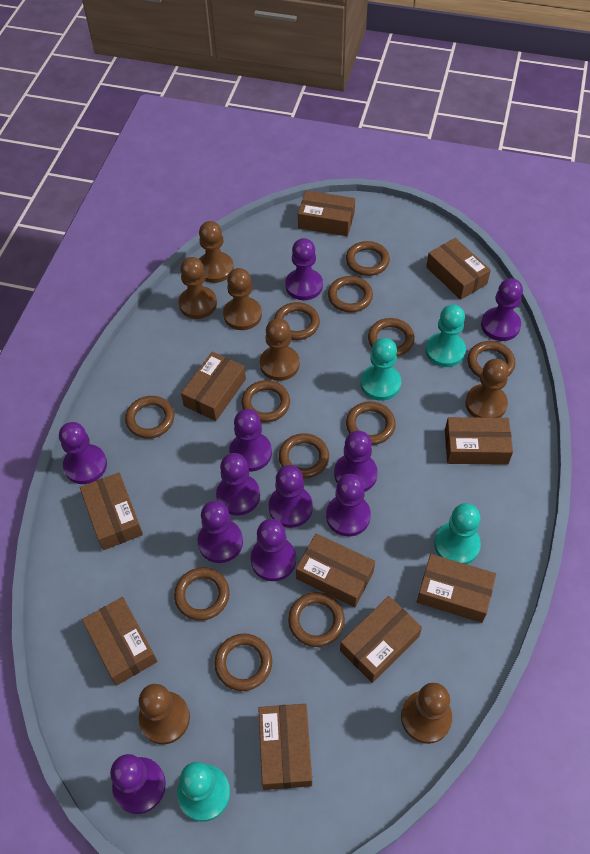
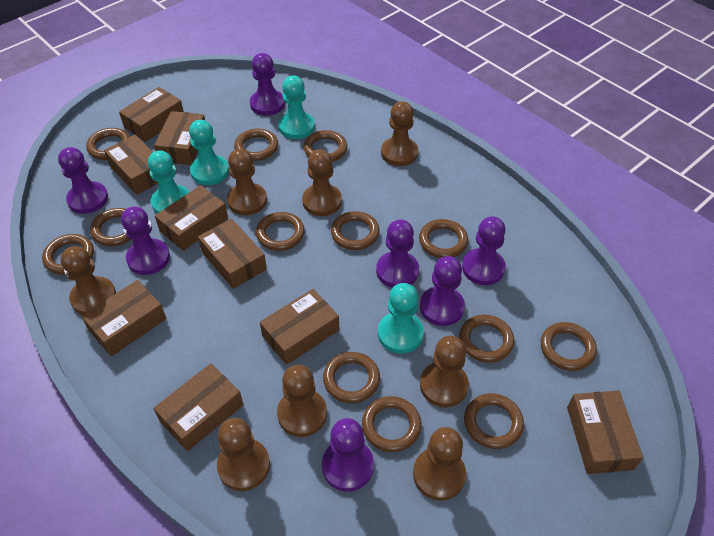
brown box: [80,472,143,550] [82,597,157,685] [181,352,246,421] [258,704,312,790] [296,533,375,607] [298,190,355,236] [340,596,422,683] [417,554,496,623] [426,238,491,300] [445,417,513,465] = 10 -> [81,280,166,356] [104,135,158,195] [119,87,184,142] [153,363,243,451] [154,111,205,165] [155,185,228,251] [198,218,267,289] [260,289,339,365] [567,390,643,474] = 9
brown pawn: [139,684,190,745] [179,257,217,319] [199,221,234,283] [223,268,262,330] [260,318,300,381] [401,683,452,744] [465,359,509,418] = 7 -> [61,246,116,315] [217,418,270,491] [227,149,267,215] [277,365,327,437] [302,149,342,216] [381,101,418,166] [413,427,466,501] [420,336,469,407] = 8
brown ring: [125,396,174,439] [174,567,230,621] [214,634,272,691] [242,380,290,422] [274,302,320,340] [279,433,329,479] [288,592,345,647] [328,276,373,313] [346,241,390,276] [346,401,396,445] [368,318,415,356] [467,341,515,378] = 12 -> [42,234,94,275] [86,128,130,160] [90,208,131,246] [234,128,278,161] [256,212,305,251] [303,130,347,162] [323,352,380,403] [331,211,379,250] [362,396,422,452] [419,219,468,258] [459,315,514,363] [464,393,524,449] [541,322,597,371] = 13
purple pawn: [59,422,107,484] [110,754,166,814] [197,501,243,563] [216,453,260,516] [229,409,272,472] [250,519,296,581] [269,465,313,528] [285,238,323,300] [326,474,371,536] [334,431,378,492] [481,278,523,341] = 11 -> [58,147,108,214] [121,206,170,275] [250,53,285,116] [322,418,374,492] [376,219,419,288] [420,256,465,326] [462,216,506,285] = 7

